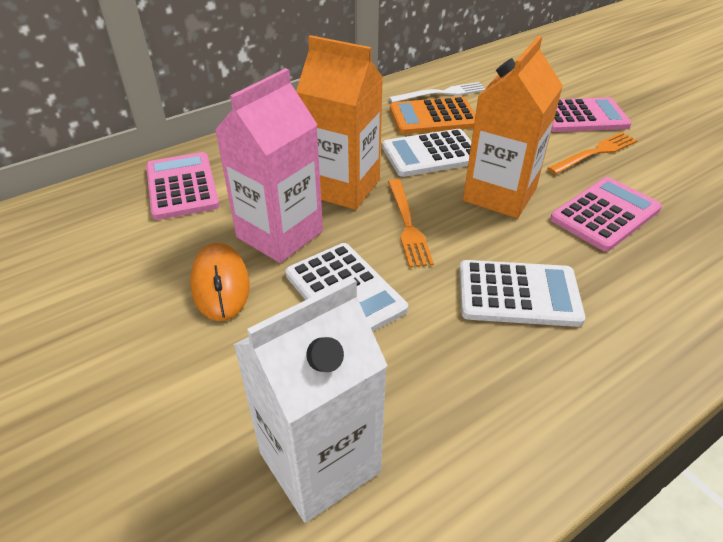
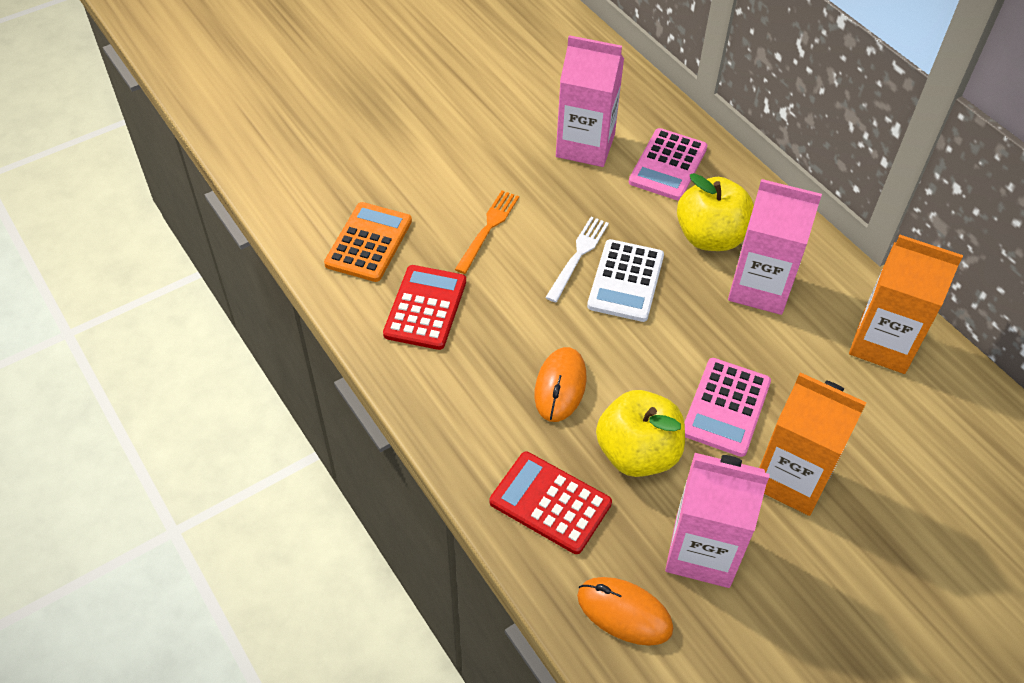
orange fork: [388,179,434,268] [547,132,638,174] = 2 -> [455,190,519,274] = 1
orange mouse: [190,243,250,321] = 1 -> [535,347,587,422] [577,577,673,646] = 2
pink calculator: [146,152,220,220] [550,177,662,251] [551,97,632,132] = 3 -> [629,128,707,200] [684,358,771,457] = 2
pink carton: [215,68,323,263] = 1 -> [556,35,624,167] [665,453,770,588] [728,179,822,315] = 3
red calculator: none = 0 -> [383,265,466,350] [490,452,612,554] = 2
white calculator: [285,243,408,332] [382,129,472,177] [459,260,586,327] = 3 -> [587,239,664,322] = 1
white carton: [233,277,388,523] = 1 -> none = 0
yellow apple: none = 0 -> [596,390,685,477] [677,173,754,251] = 2

